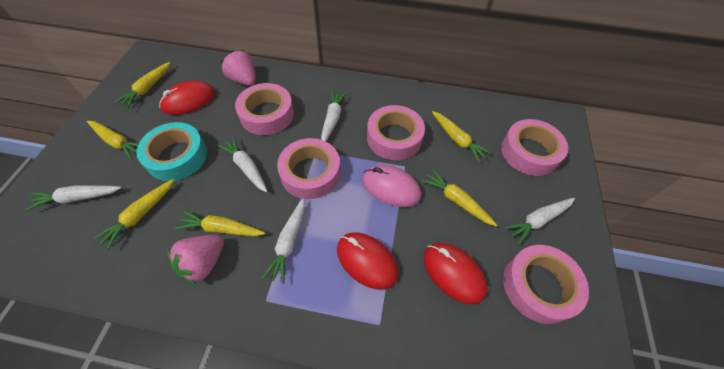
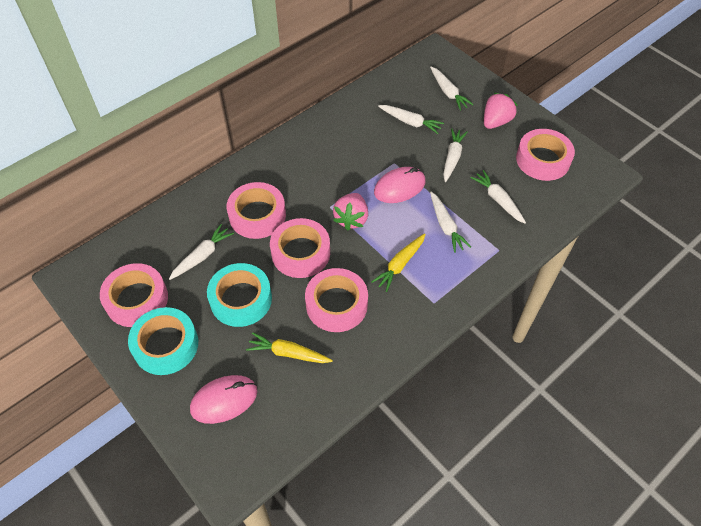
pink mouse: [362,165,421,207] = 1 -> [190,375,258,424] [374,167,425,203] = 2
red mouse: [159,80,215,115] [337,232,398,290] [423,243,487,305] = 3 -> none = 0
turquoise tape: [137,122,207,181] = 1 -> [128,307,198,375] [207,263,272,327] = 2
white carrot: [25,185,122,211] [217,136,268,193] [262,199,305,284] [321,90,347,141] [504,198,575,245] = 5 -> [169,224,234,280] [378,105,444,134] [430,67,474,111] [430,192,471,253] [443,128,468,182] [470,170,526,224] = 6
yellow carrot: [87,121,138,160] [94,179,174,250] [114,62,171,108] [175,210,265,236] [422,169,497,227] [432,111,492,163] = 6 -> [246,332,333,363] [371,234,425,292] = 2

